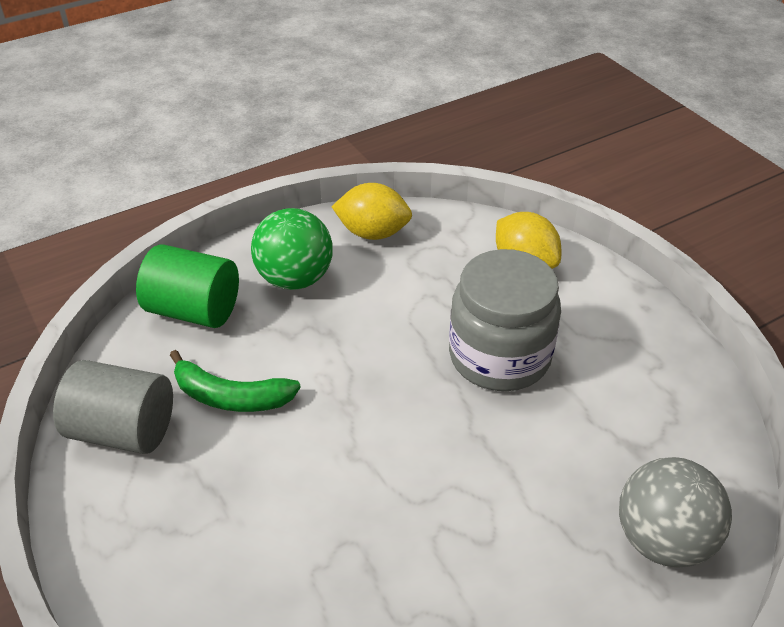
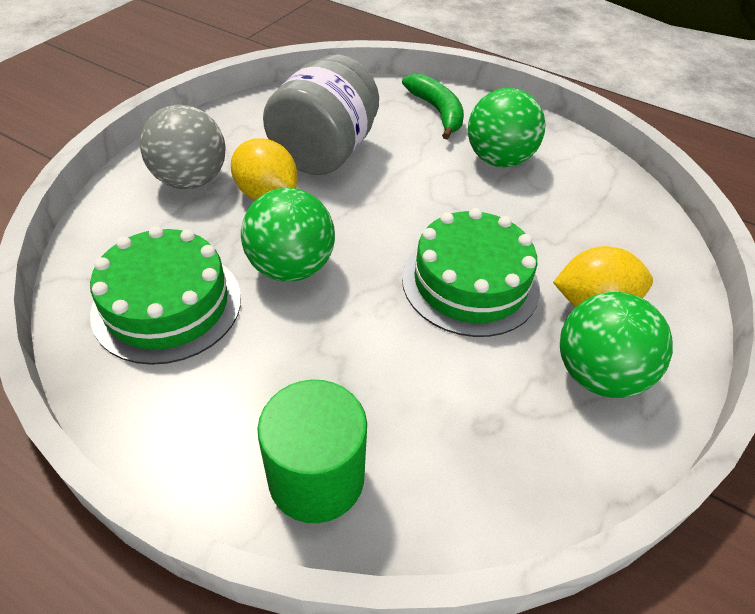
green ball: [251,208,332,290] = 1 -> [241,188,335,282] [468,88,546,167] [560,292,673,398] = 3
green cake: none = 0 -> [90,226,241,365] [402,208,540,337] = 2
grey cylinder: [53,360,173,454] = 1 -> none = 0

